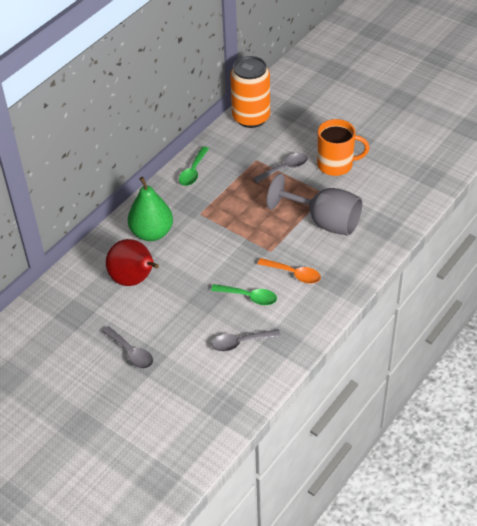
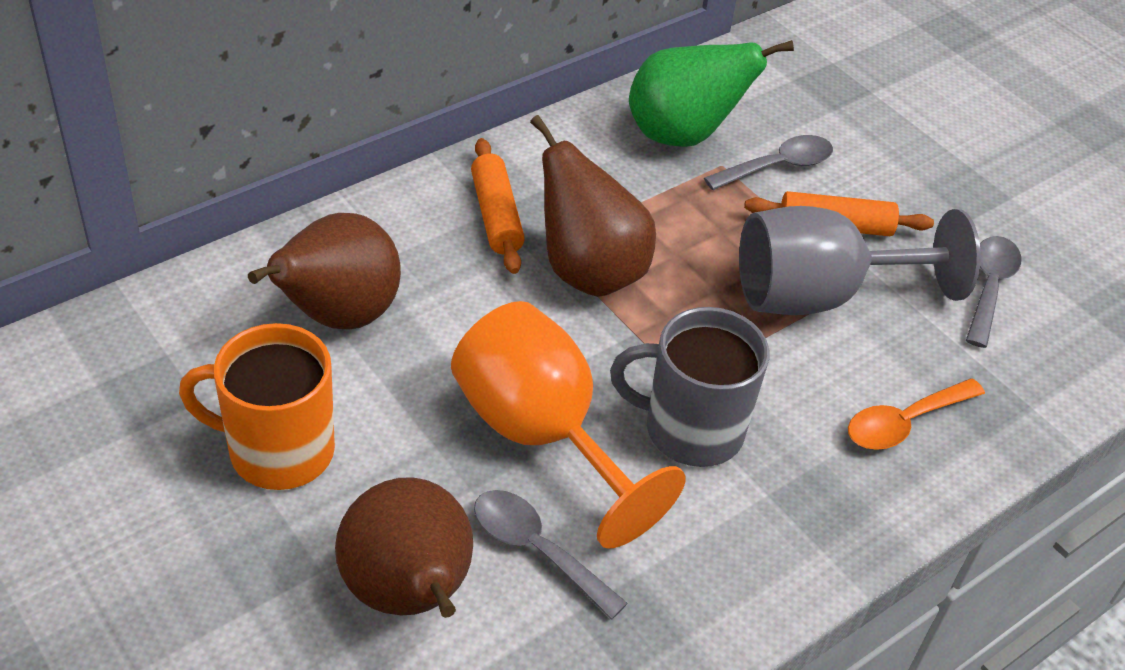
brown pear: none = 0 -> [248,213,401,329] [335,477,473,618] [530,115,656,297] = 3
green spoon: [179,146,209,186] [211,284,277,305] = 2 -> none = 0
grey mug: none = 0 -> [610,307,769,467] = 1
orange can: [230,56,270,128] = 1 -> none = 0
orange goblet: none = 0 -> [451,301,686,549] = 1
orange rolling pin: none = 0 -> [471,138,525,274] [744,191,934,236] = 2
red pear: [106,239,159,286] = 1 -> none = 0

